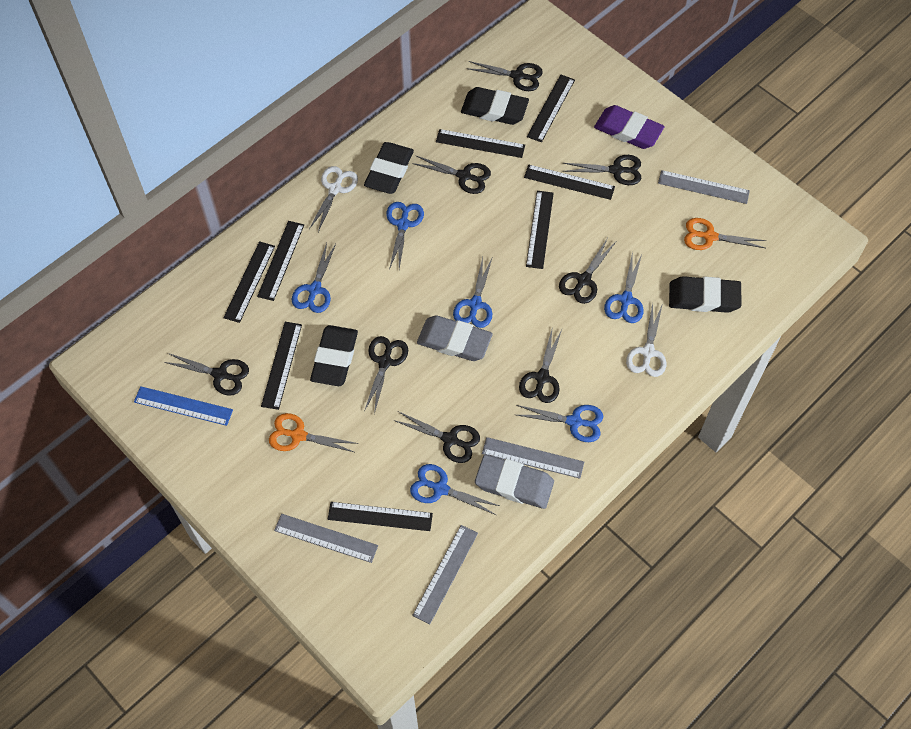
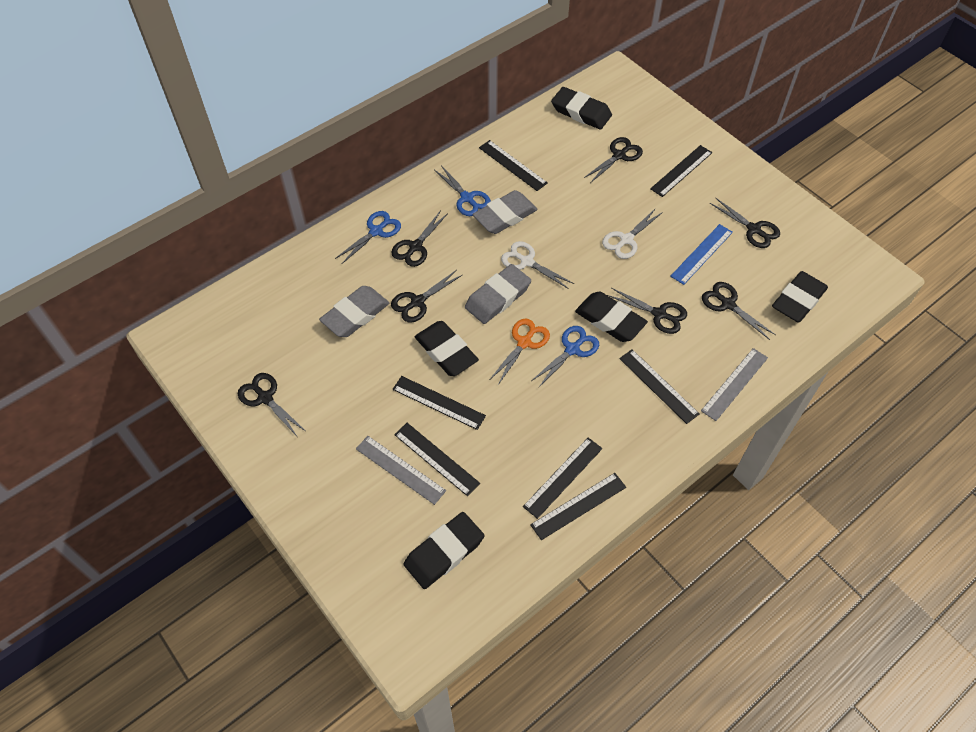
black eraser: [310,325,358,386] [364,142,414,194] [461,87,529,125] [669,276,741,313] = 4 -> [404,512,484,589] [415,321,479,376] [551,87,612,130] [575,292,648,342] [772,271,828,323] = 5
black ruler: [223,241,275,323] [257,221,304,301] [261,322,302,410] [328,502,433,531] [436,129,525,158] [524,165,615,200] [526,191,554,269] [527,75,575,142] = 8 -> [392,376,486,430] [394,423,480,496] [479,140,548,191] [523,438,602,519] [530,473,626,540] [619,349,699,424] [650,145,712,197] = 7
black scissors: [164,353,249,396] [364,336,408,414] [393,411,480,463] [412,156,491,194] [467,61,543,91] [519,326,562,403] [559,238,616,304] [562,155,641,185] = 8 -> [238,373,305,436] [391,210,448,267] [391,270,462,323] [584,137,643,183] [607,288,687,334] [702,282,776,340] [710,198,780,248] = 7
blue scissors: [292,243,336,313] [386,202,424,269] [410,464,499,515] [453,257,492,328] [516,405,603,442] [604,252,644,323] = 6 -> [335,211,401,264] [435,165,491,216] [531,326,599,387] = 3
grey eraser: [417,315,493,361] [475,455,554,509] = 2 -> [319,286,389,337] [465,264,531,324] [473,190,537,234] = 3
grey ruler: [274,514,378,563] [412,525,478,624] [482,437,584,479] [658,170,750,204] = 4 -> [356,436,446,505] [701,348,768,421] = 2
orange scissors: [269,413,358,452] [684,218,767,250] = 2 -> [490,318,550,385] = 1
purple eraser: [594,105,665,149] = 1 -> none = 0

